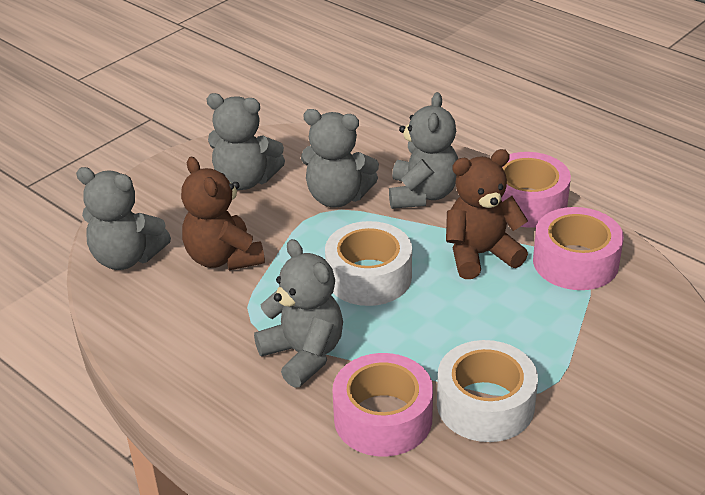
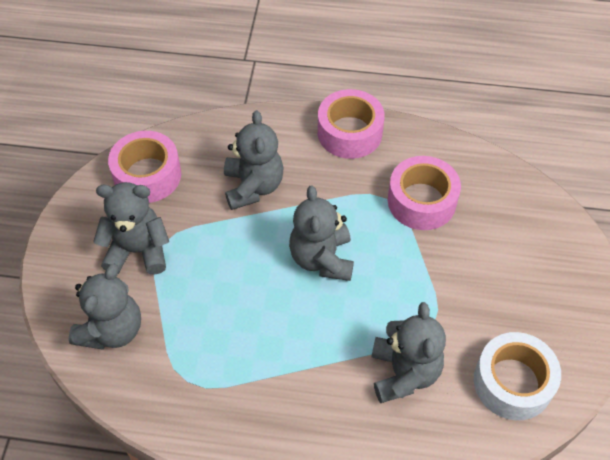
brown teddy bear: [181,157,265,271] [446,149,528,279] = 2 -> none = 0
white tape: [325,221,412,306] [437,340,538,442] = 2 -> [474,332,561,420] = 1

